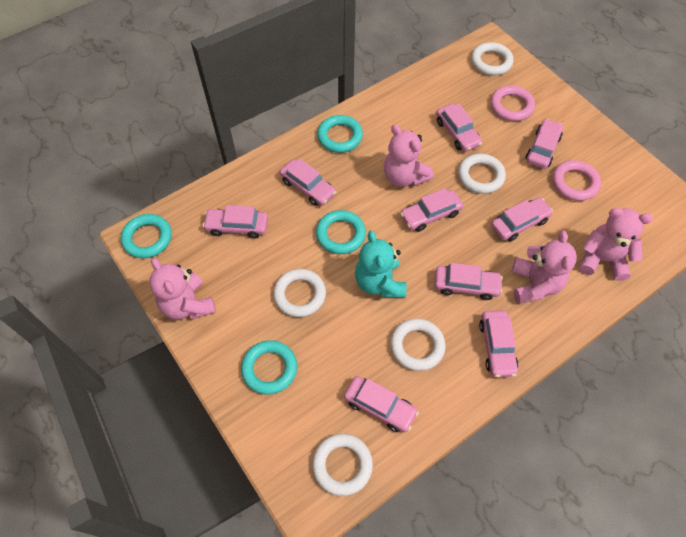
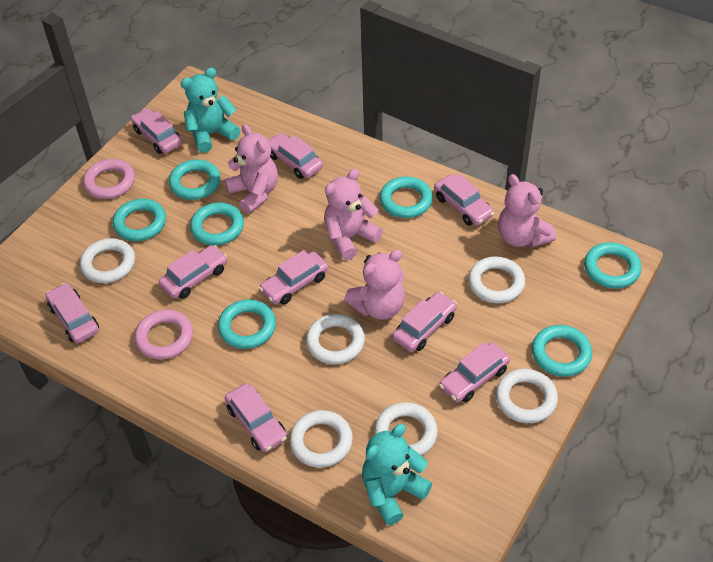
turquoise ring: [121,214,172,258] [241,340,297,394] [316,210,366,254] [317,115,363,153] = 4 -> [113,199,166,241] [169,160,221,200] [190,203,244,245] [218,299,276,349] [380,177,433,218] [532,325,592,377] [584,242,641,289] = 7
turquoise teddy bear: [355,230,407,298] = 1 -> [181,68,240,153] [362,424,432,525] = 2
white ring: [273,269,326,317] [312,434,373,496] [390,318,446,371] [458,154,506,194] [471,42,513,76] = 5 -> [80,238,135,283] [289,410,353,468] [306,314,365,364] [374,402,438,456] [468,256,525,303] [496,369,558,423] = 6

